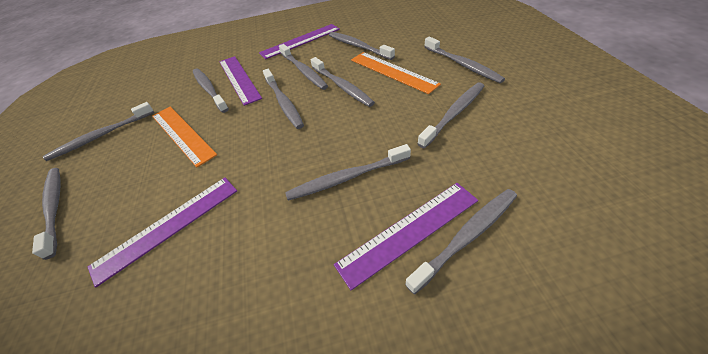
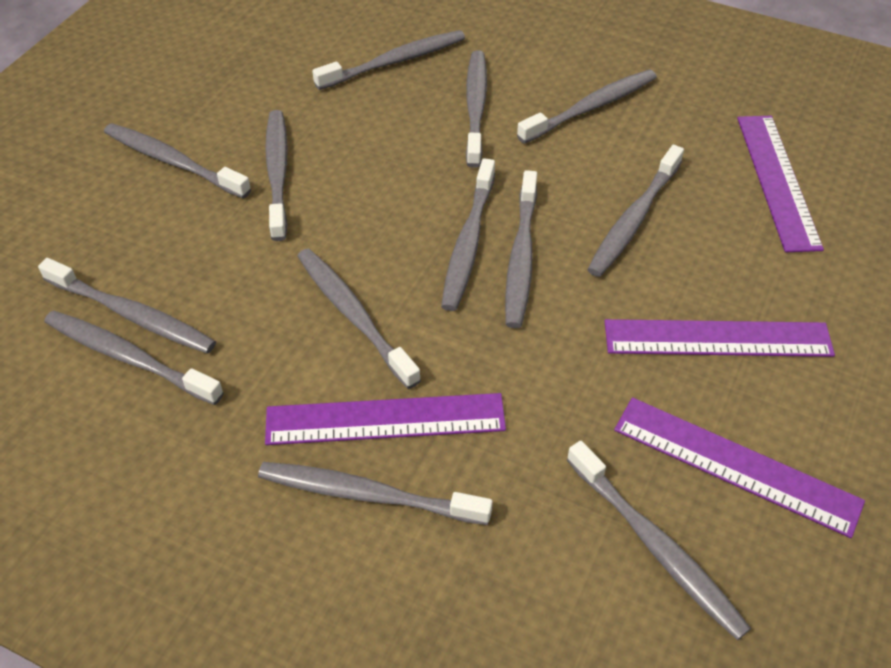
grey toothbrush: [32,168,60,260] [43,102,154,161] [193,68,229,113] [263,69,304,129] [279,44,328,90] [285,144,411,201] [311,57,375,107] [329,32,395,60] [405,189,517,294] [417,82,484,149] [424,37,505,83] = 11 -> [38,258,216,354] [44,310,224,405] [104,123,251,199] [258,462,493,525] [265,110,288,241] [297,249,421,389] [312,30,465,90] [441,158,495,311] [466,50,487,168] [505,170,537,328] [517,70,657,144] [567,441,751,640] [587,145,684,277] = 13
orange ruler: [152,107,217,167] [351,52,441,94] = 2 -> none = 0

